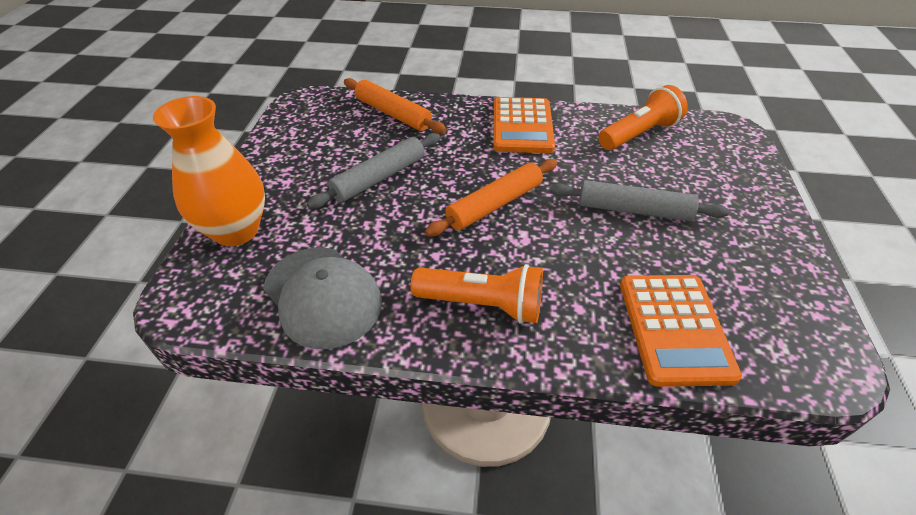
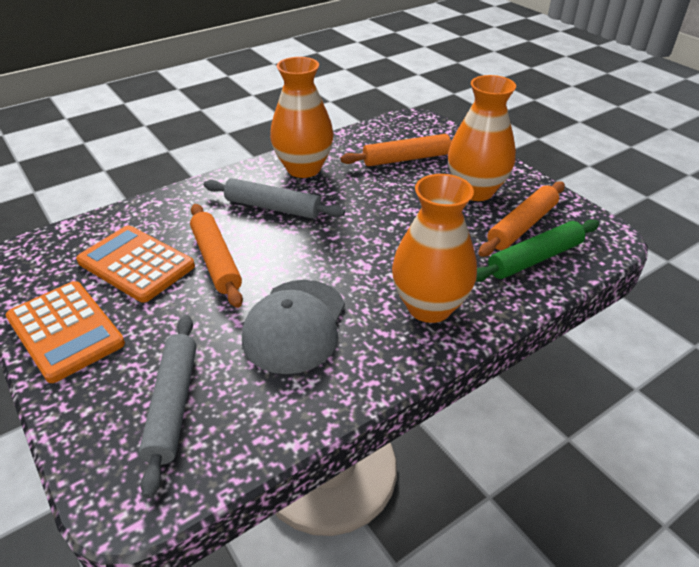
green rolling pin: none = 0 -> [476,219,599,282] = 1
orange flashlight: [410,264,543,324] [599,85,688,150] = 2 -> none = 0
orange rolling pin: [344,78,447,134] [425,159,557,236] = 2 -> [190,204,243,308] [341,134,452,167] [478,181,565,257] = 3
orange vase: [153,96,265,246] = 1 -> [270,57,334,178] [392,174,477,323] [448,75,516,201] = 3

